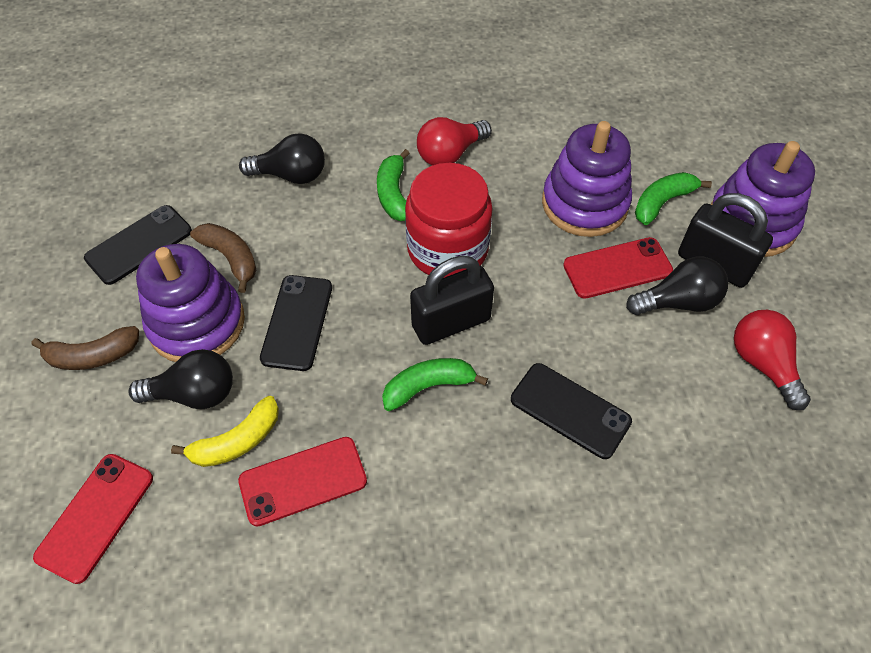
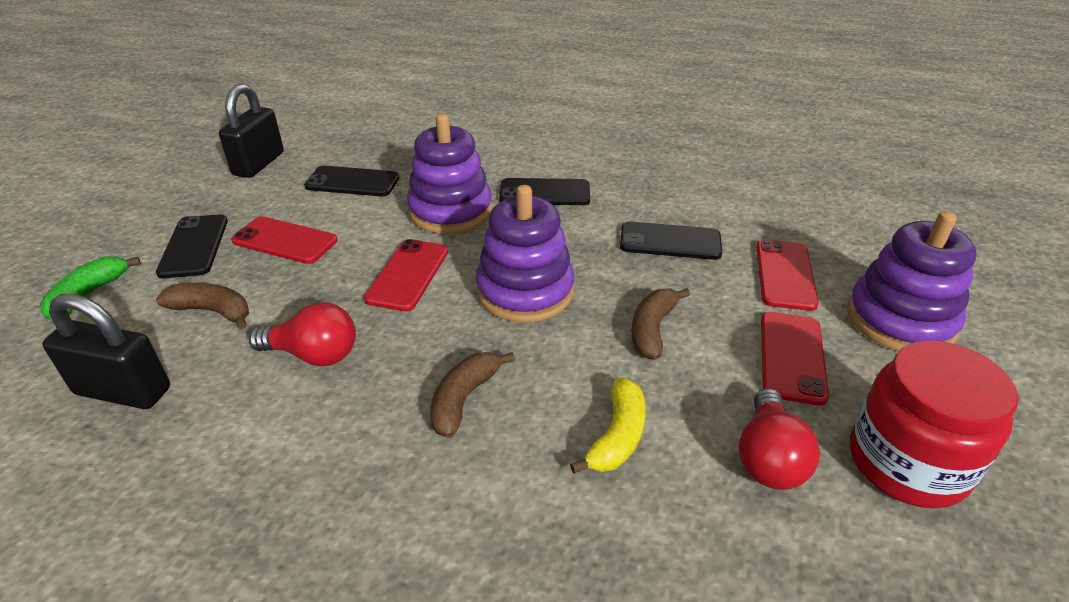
black light bulb: [128,349,233,409] [239,133,325,184] [626,257,728,315] = 3 -> none = 0
black phone: [84,205,192,285] [260,275,332,371] [511,363,632,459] = 3 -> [156,214,228,278] [304,166,400,196] [499,178,590,205] [620,221,722,260] = 4
brown banana: [31,326,139,370] [190,223,256,293] = 2 -> [156,283,249,329] [430,352,515,438] [631,288,690,360] = 3
green banana: [377,149,410,221] [382,358,488,411] [635,172,712,225] = 3 -> [40,256,141,320] = 1
red phone: [33,454,153,584] [238,437,367,526] [563,237,673,299] = 3 -> [231,216,337,264] [364,239,448,311] [756,239,819,311] [761,312,829,406] = 4

